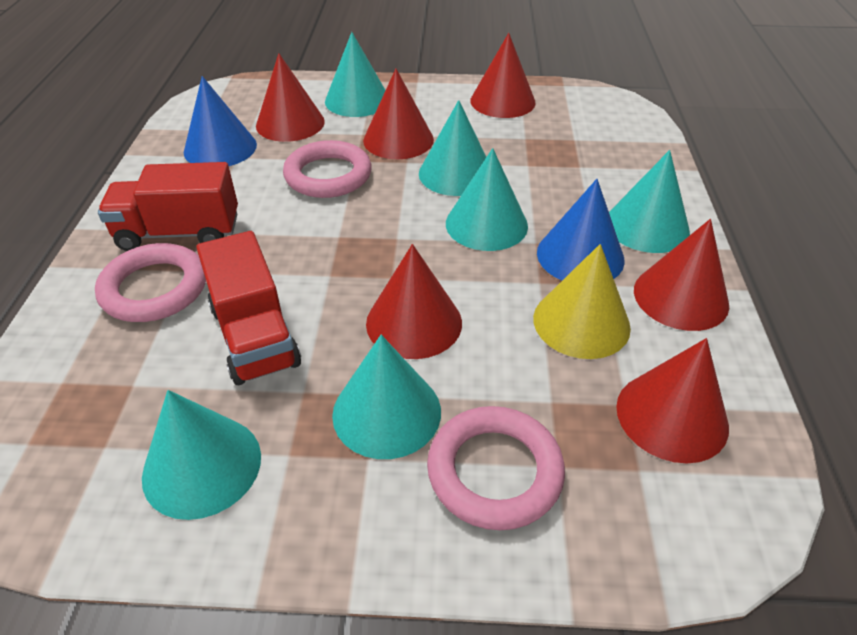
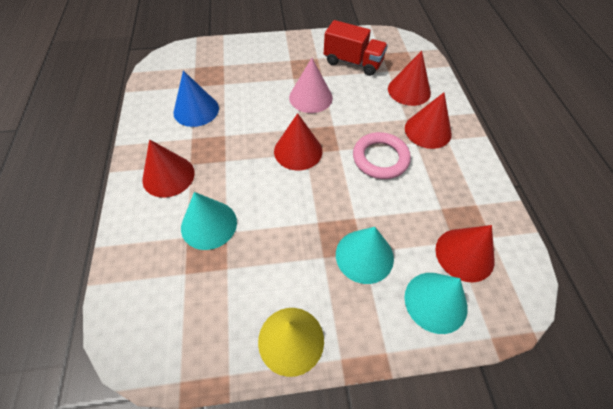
blue cone: [184,76,257,166] [537,179,625,280] = 2 -> [173,71,219,127] = 1
pink cone: none = 0 -> [289,58,333,113] = 1
pink ring: [95,243,206,322] [283,140,371,198] [427,406,565,530] = 3 -> [353,132,411,179] = 1
red cone: [256,53,325,142] [363,69,434,159] [366,244,462,359] [470,33,536,118] [616,338,729,463] [634,219,729,331] = 6 -> [142,139,195,198] [274,113,322,170] [388,51,431,106] [405,93,452,149] [435,225,495,282] = 5
red truck: [98,162,238,251] [196,231,301,385] = 2 -> [324,20,388,76] = 1
turquoise cone: [142,390,261,520] [325,32,386,117] [332,335,441,459] [419,100,486,196] [446,148,528,251] [609,150,690,253] = 6 -> [181,192,237,250] [336,227,394,284] [405,273,468,334] = 3

